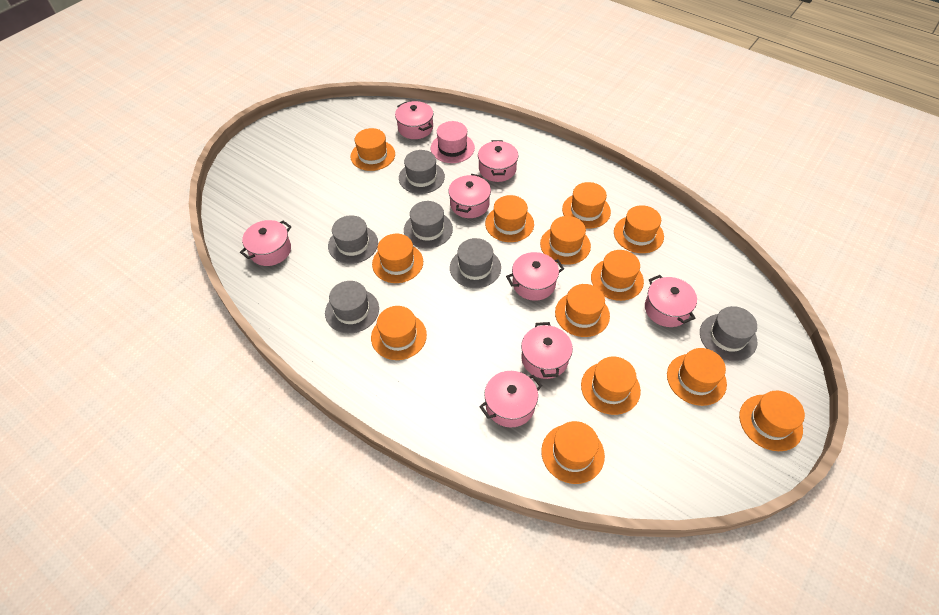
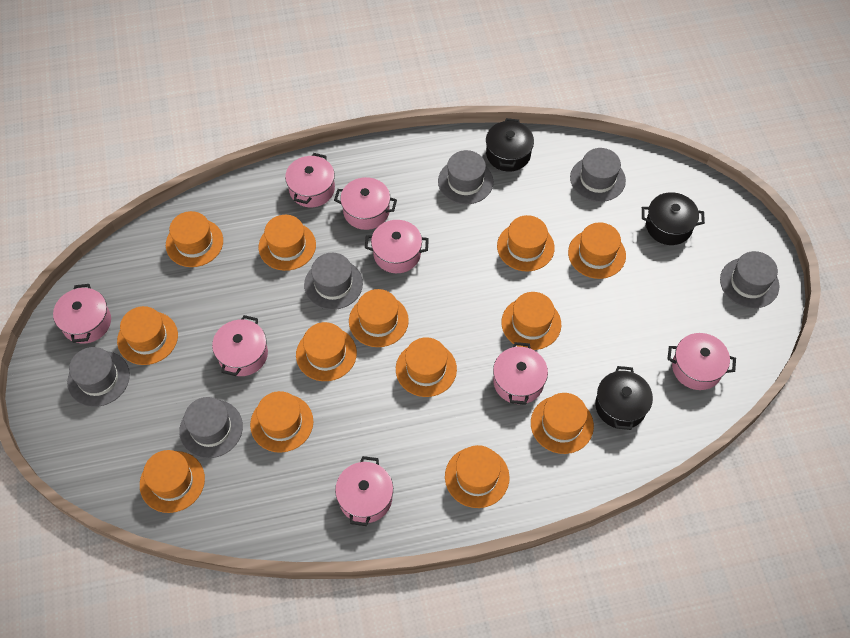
black pot: none = 0 -> [486,118,534,172] [595,366,653,430] [642,192,705,245] = 3
pink hat: [430,121,475,163] = 1 -> none = 0

